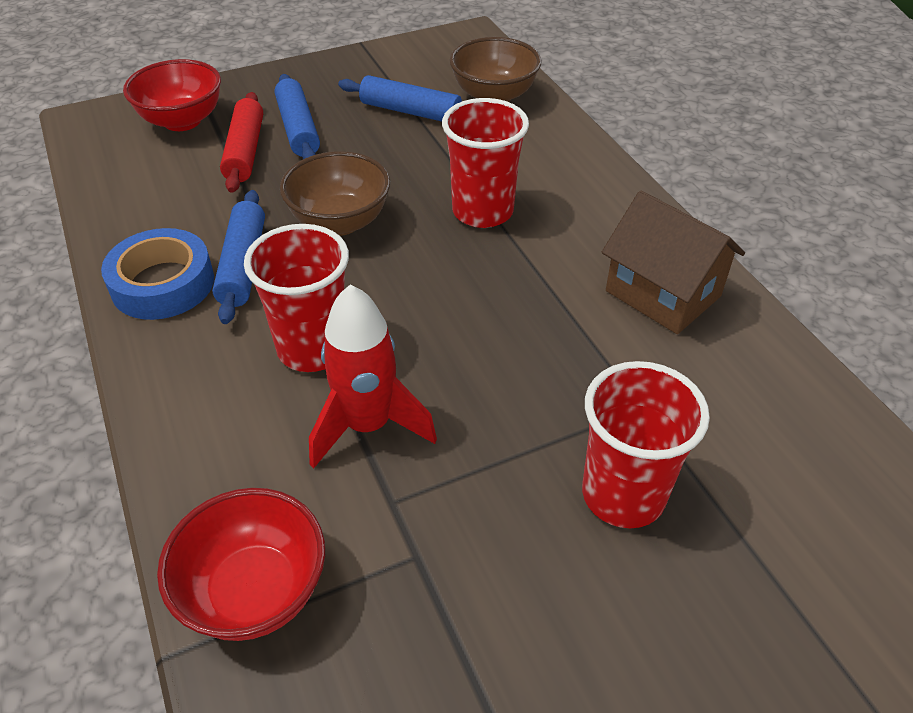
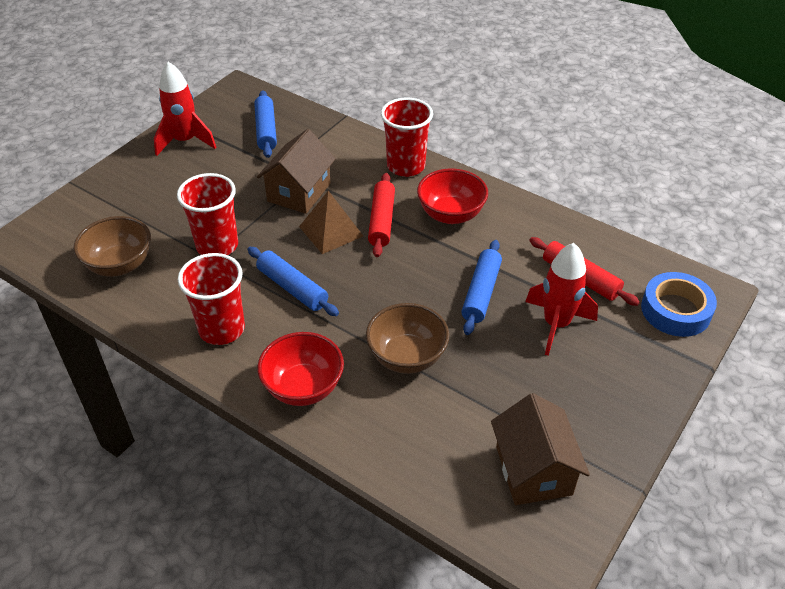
brown house: [602,191,745,334] = 1 -> [257,129,336,214] [491,393,590,505] = 2
brown pyramid: none = 0 -> [299,191,363,254] = 1
red rocket: [309,284,437,468] = 1 -> [154,62,217,156] [525,243,598,356] = 2
red rolling pin: [220,92,263,193] = 1 -> [368,173,395,257] [529,237,640,306] = 2

